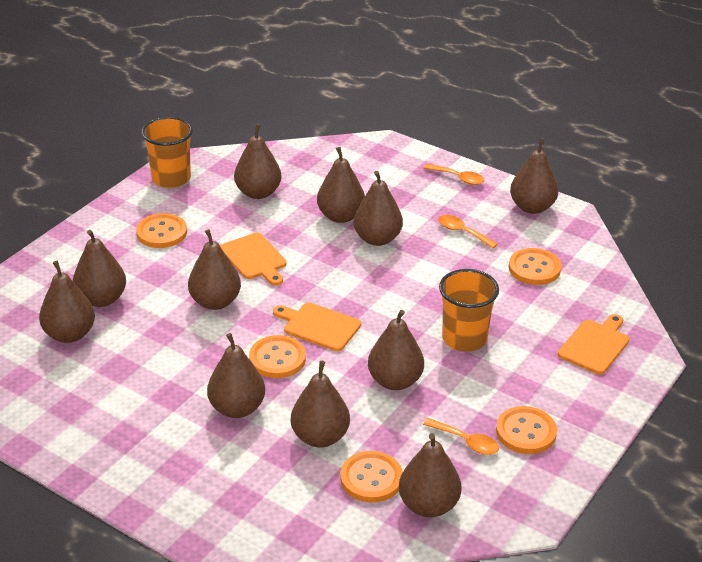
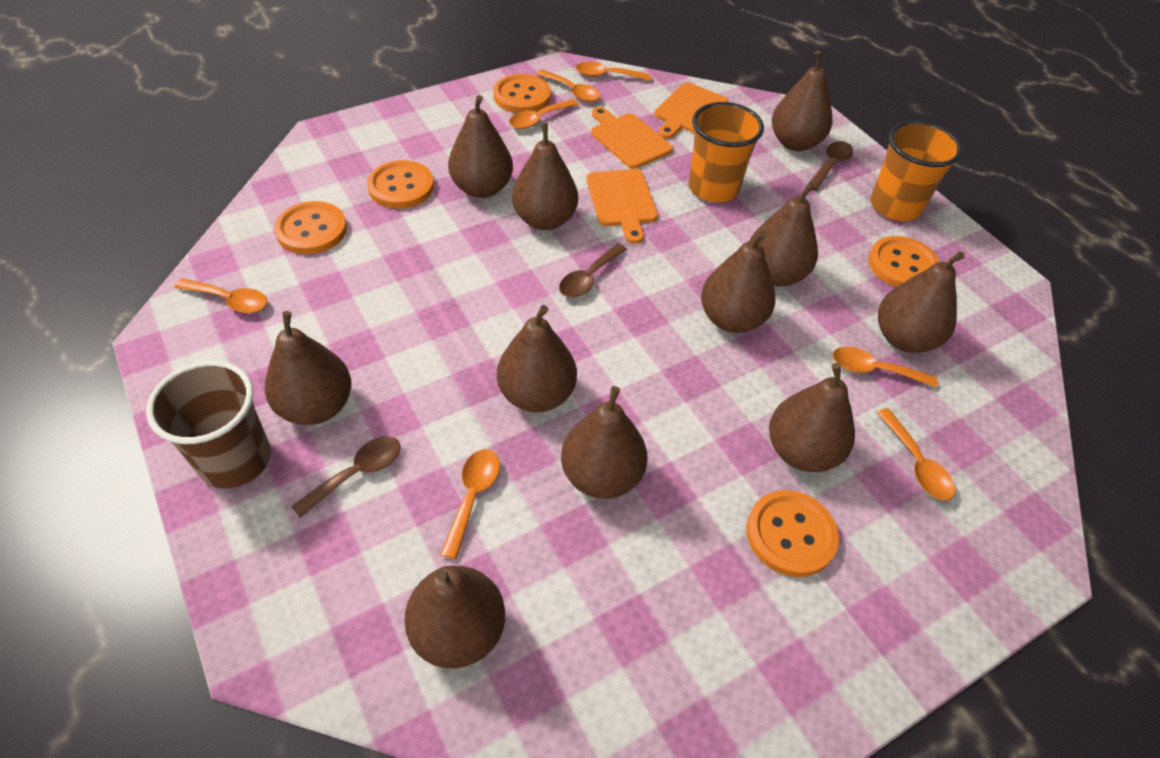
brown cup: none = 0 -> [146,361,271,488] = 1
brown spoon: none = 0 -> [291,436,401,517] [559,243,627,298] [807,141,853,191] = 3
orange spoon: [423,418,499,455] [424,164,484,185] [438,215,498,248] = 3 -> [174,278,267,313] [440,449,500,560] [509,99,579,129] [536,69,600,102] [576,62,651,81] [832,347,938,388] [877,408,955,501] = 7

